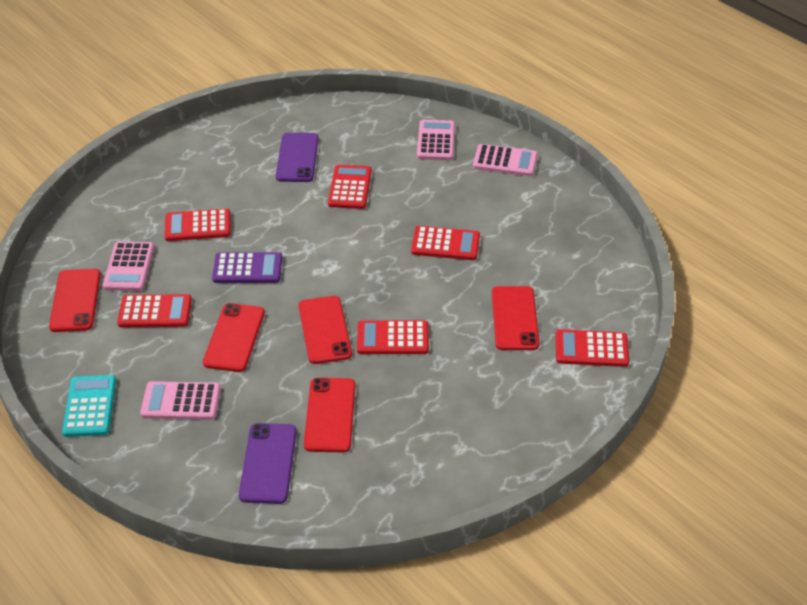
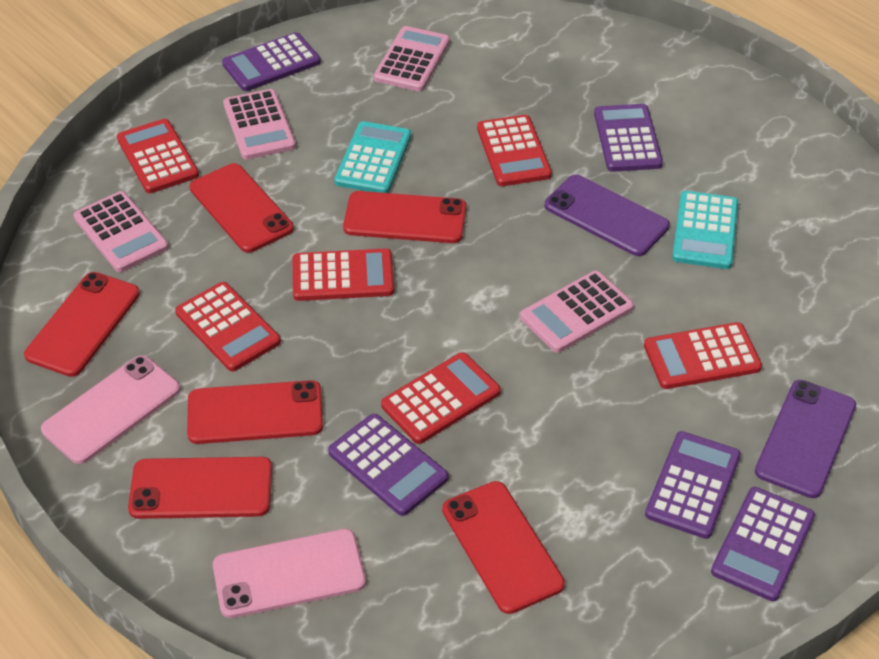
pink phone: none = 0 -> [41,355,180,464] [213,529,366,618] = 2
purple calculator: [212,252,282,283] = 1 -> [222,32,321,91] [328,414,448,516] [594,104,663,172] [645,431,741,539] [711,487,815,601] = 5
red phone: [49,269,101,332] [203,303,265,372] [299,296,352,364] [304,378,355,452] [492,286,540,350] = 5 -> [24,272,140,377] [128,457,272,519] [187,380,323,444] [189,163,294,253] [343,191,467,243] [442,481,565,614] = 6
turquoise calculator: [62,375,116,437] = 1 -> [335,121,411,193] [672,191,738,269] = 2

